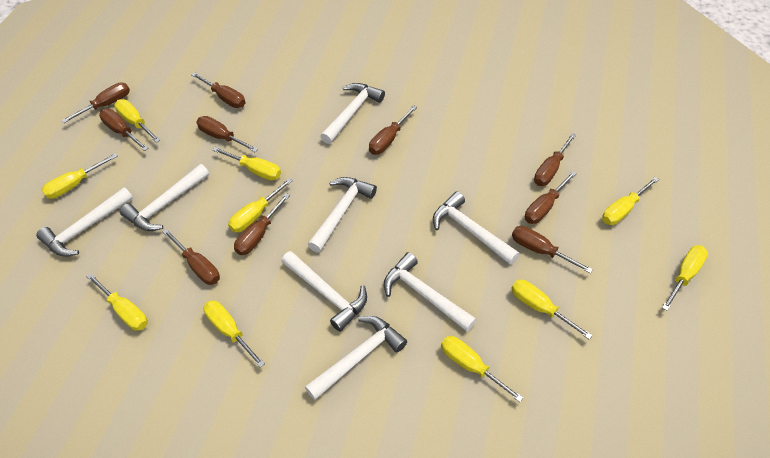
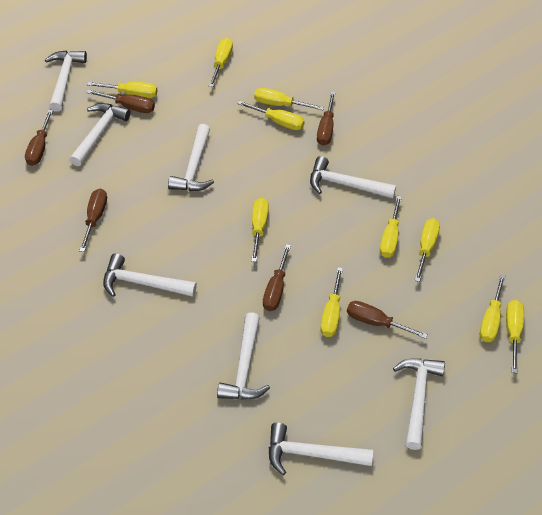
brown screwdriver: [61,82,130,123] [99,109,148,151] [163,229,220,285] [191,72,245,108] [196,116,258,152] [234,193,290,255] [369,105,417,155] [512,226,593,274] [525,171,577,224] [534,133,576,186] = 10 -> [25,110,53,166] [79,188,107,252] [86,90,155,113] [263,244,291,311] [317,92,336,146] [347,301,428,339] = 6

